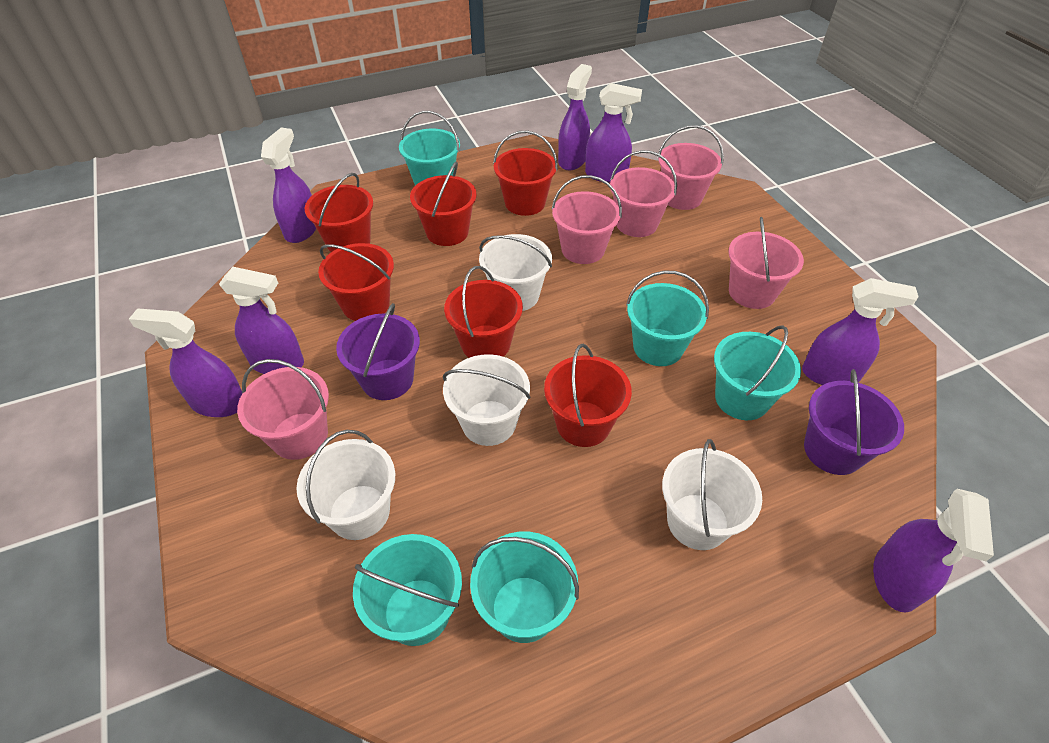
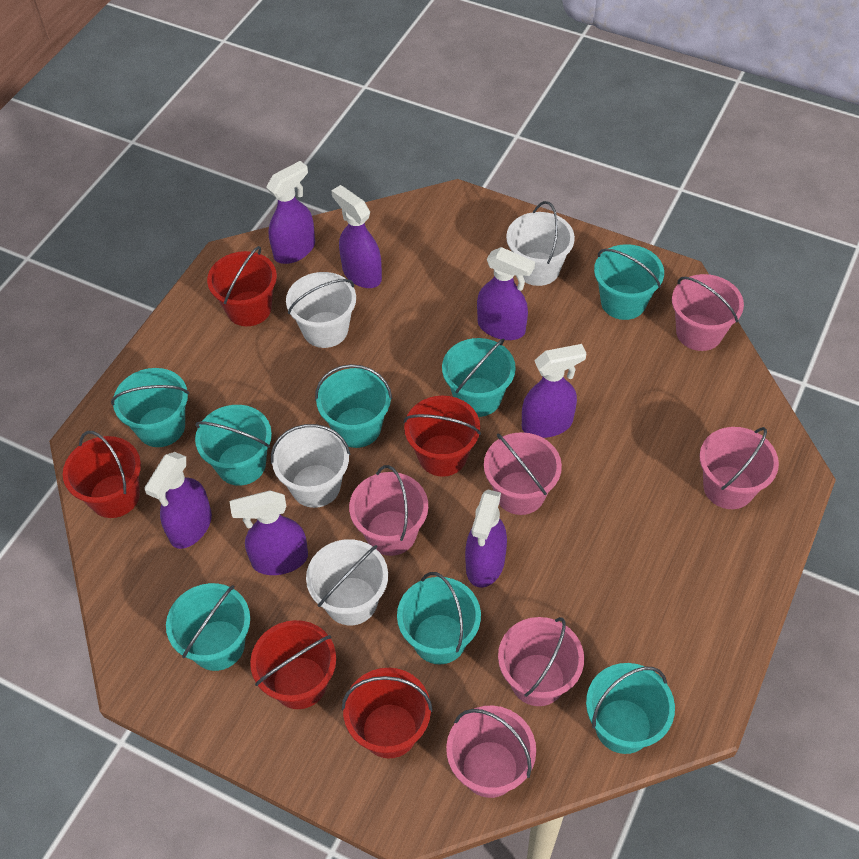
pink bucket: [237,359,329,460] [552,175,622,264] [610,150,677,237] [657,125,724,210] [728,217,804,309] = 5 -> [349,465,428,556] [446,706,536,798] [484,432,562,515] [498,617,584,706] [672,274,744,351] [700,427,779,509] = 6
purple bucket: [336,303,420,400] [804,369,904,475] = 2 -> none = 0
red bucket: [305,173,373,252] [318,243,394,321] [410,162,477,246] [444,266,523,358] [493,130,558,216] [544,344,632,447] = 6 -> [63,431,141,518] [207,246,277,326] [250,620,336,709] [342,668,433,759] [404,396,481,477] = 5
turquoise bucket: [353,534,462,646] [399,111,460,186] [470,532,579,643] [626,271,709,366] [714,325,801,420] = 5 -> [111,368,189,447] [166,583,250,671] [195,405,272,486] [315,364,392,448] [397,572,481,664] [442,338,516,417] [586,663,675,754] [594,244,664,320] = 8

